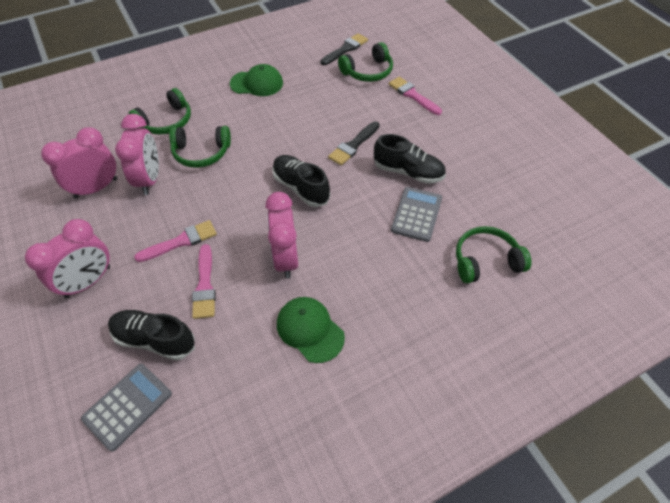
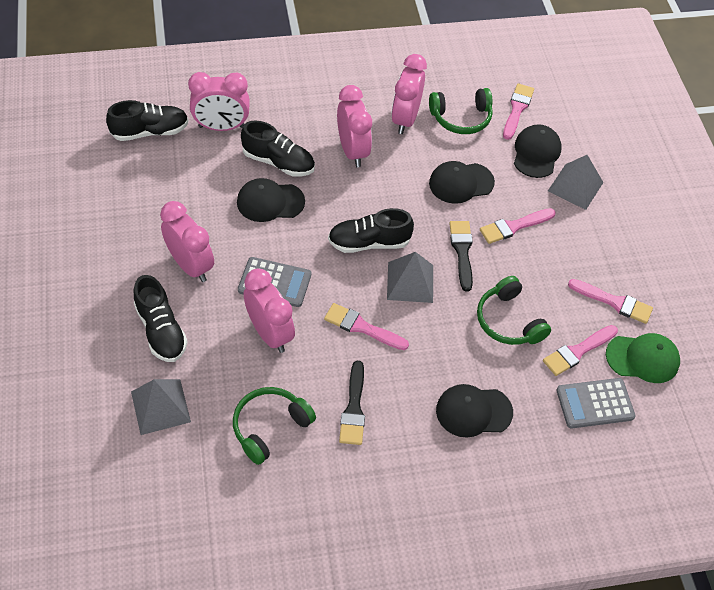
black cap: none = 0 -> [237,178,305,222] [429,161,495,204] [436,384,513,438] [514,124,562,178] = 4
black shoe: [108,310,195,361] [272,155,330,207] [374,134,446,184] = 3 -> [106,100,189,141] [134,275,187,362] [241,120,315,177] [328,208,414,253] = 4
green cap: [230,64,283,96] [277,297,345,363] = 2 -> [606,333,680,383] = 1
green headphones: [129,88,191,135] [169,126,231,168] [338,42,393,82] [456,226,532,284] = 4 -> [233,387,316,465] [429,88,493,134] [477,276,551,345] = 3
grey pyramid: none = 0 -> [131,379,191,435] [387,252,433,303] [548,155,604,210] = 3
pink brush: [134,220,217,262] [192,244,216,319] [389,77,442,115] = 3 -> [324,303,409,350] [480,208,556,244] [503,83,534,140] [543,325,618,376] [568,279,653,324] = 5
pink clock: [25,219,110,298] [41,127,117,199] [115,114,159,195] [266,192,298,278] = 4 -> [160,201,214,282] [188,72,250,131] [244,269,295,353] [337,85,372,167] [391,54,427,134] = 5

